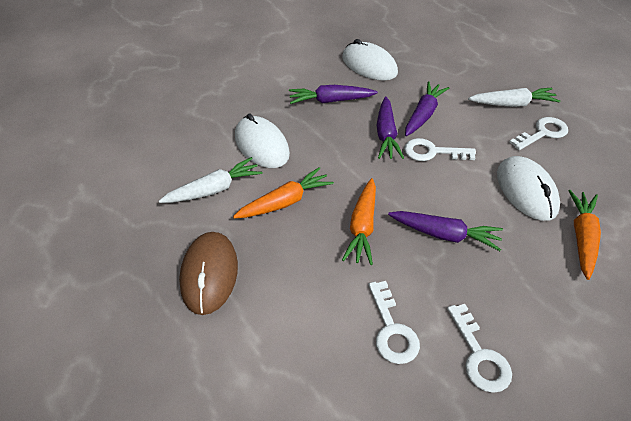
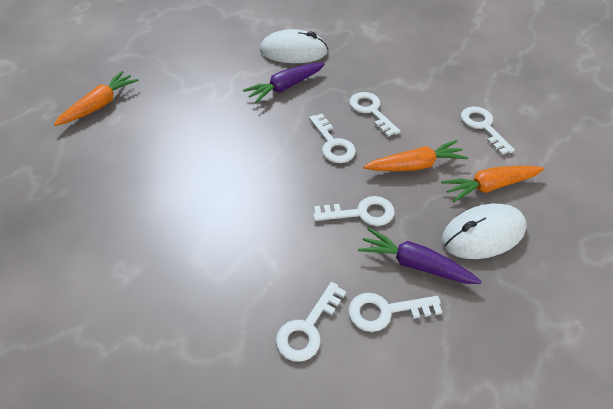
brown mouse: [179,232,238,315] = 1 -> none = 0
purple carrot: [289,85,378,104] [377,96,404,159] [388,211,503,251] [405,81,449,136] = 4 -> [243,63,325,103] [358,228,482,284] = 2
white carrot: [159,157,263,203] [468,88,560,107] = 2 -> none = 0
white key: [368,281,420,364] [404,138,476,161] [447,304,512,393] [509,117,568,150] = 4 -> [276,282,346,362] [309,114,356,163] [313,196,395,226] [348,293,442,332] [349,92,400,137] [461,106,515,155] = 6
white mouse: [235,113,290,168] [342,39,398,81] [497,156,560,221] = 3 -> [260,29,328,63] [442,203,527,259] = 2

